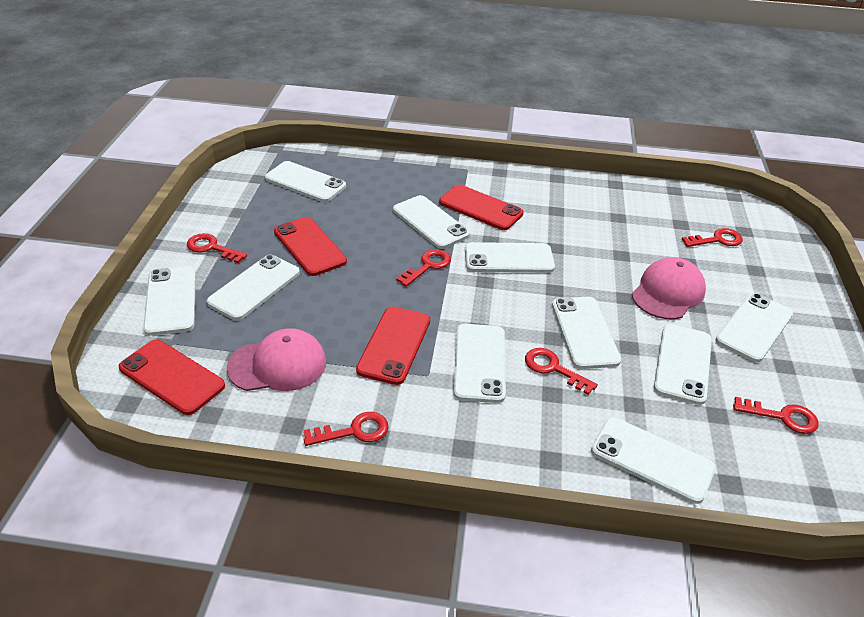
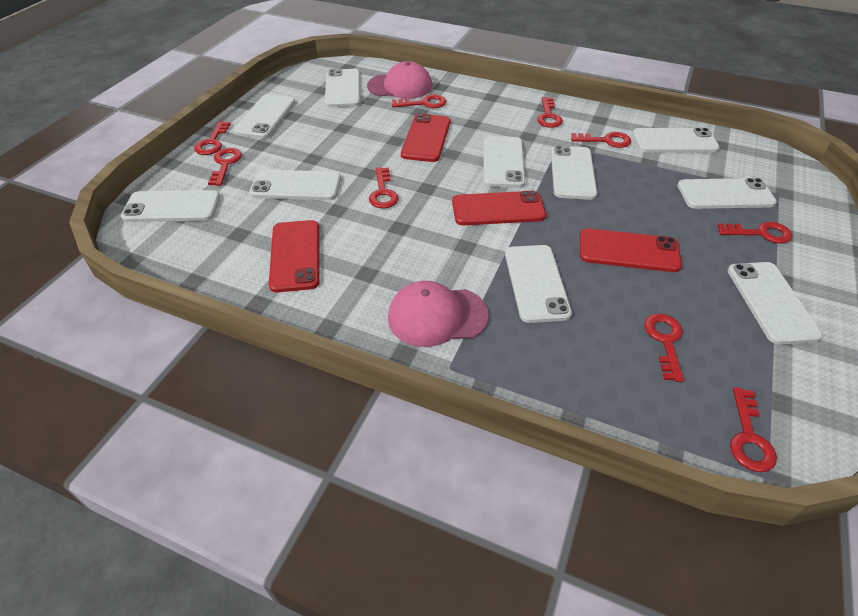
red key: [187,233,247,263] [304,412,389,446] [396,249,451,287] [525,348,598,395] [682,228,743,247] [733,397,818,434] = 6 -> [194,121,231,155] [208,148,242,186] [369,167,399,208] [392,94,446,108] [537,97,563,128] [571,132,631,148] [644,313,684,382] [717,222,792,243] [730,387,777,472] = 9

